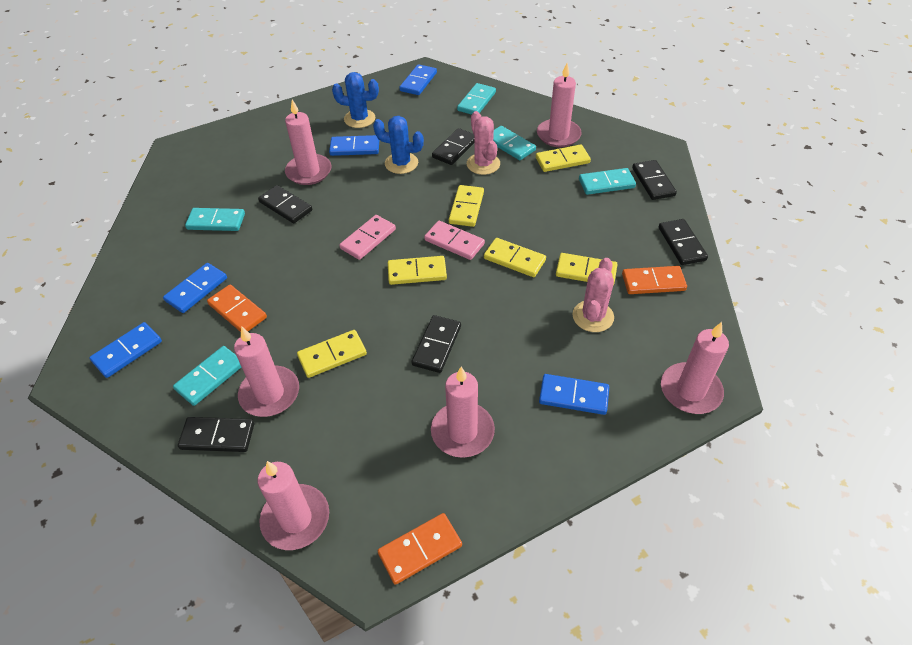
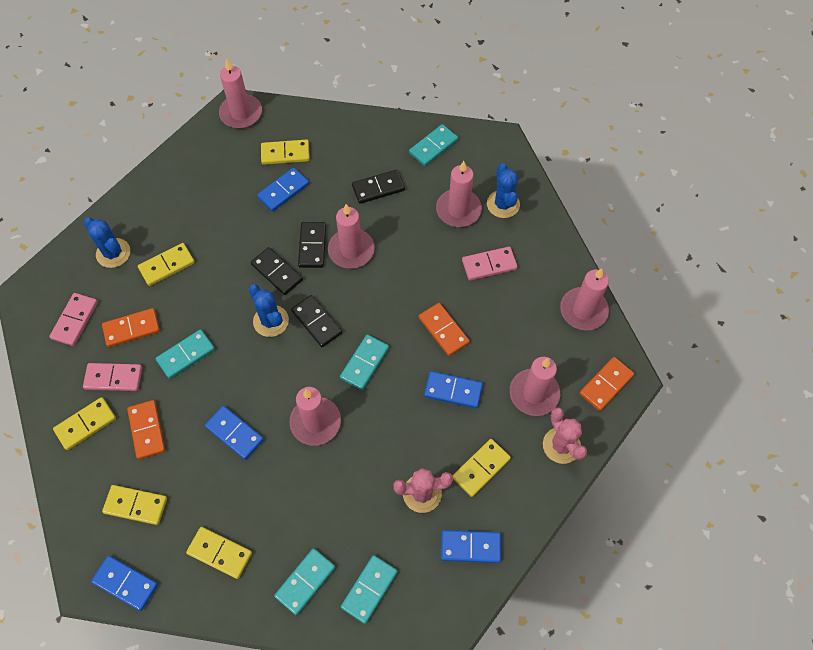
black domino: [178,417,254,452] [258,185,312,224] [412,315,461,373] [432,128,474,165] [632,160,677,200] [659,219,708,265] = 6 -> [251,247,303,295] [291,295,342,347] [298,222,326,268] [352,170,405,204] = 4
blue cactus: [332,72,379,128] [373,116,424,174] = 2 -> [84,218,130,268] [249,284,289,337] [487,163,520,218] = 3
orange domino: [207,285,267,332] [378,513,462,585] [622,266,687,294] = 3 -> [102,308,160,347] [127,400,165,459] [419,303,470,356] [579,357,634,411] = 4
pink domino: [339,215,396,260] [424,221,485,260] = 2 -> [49,293,98,346] [83,363,142,391] [462,247,518,280] = 3

